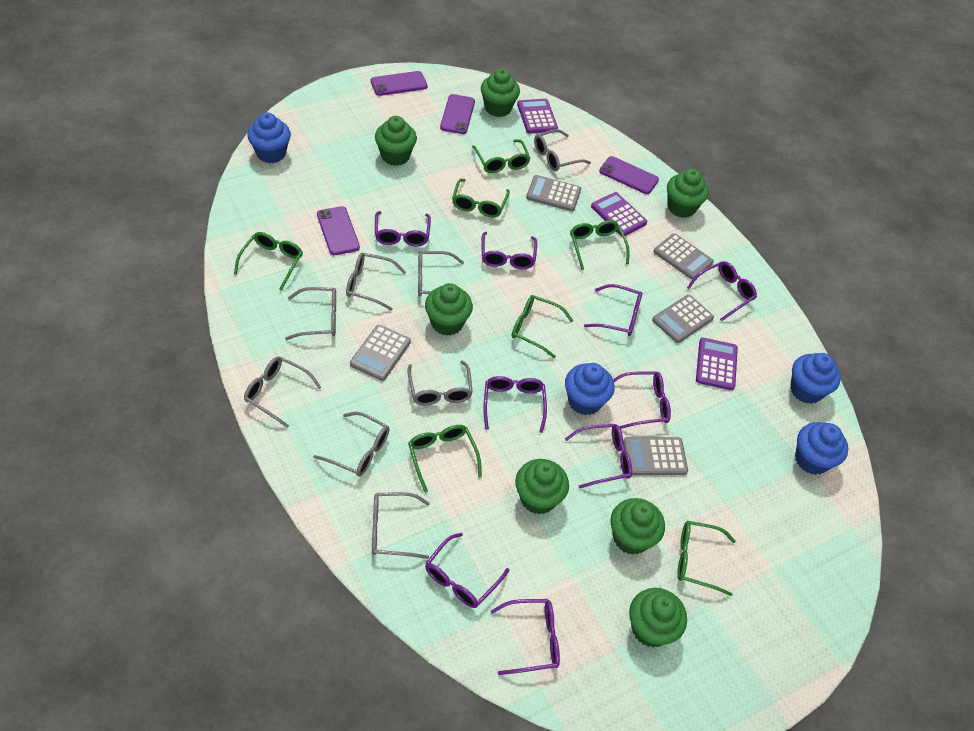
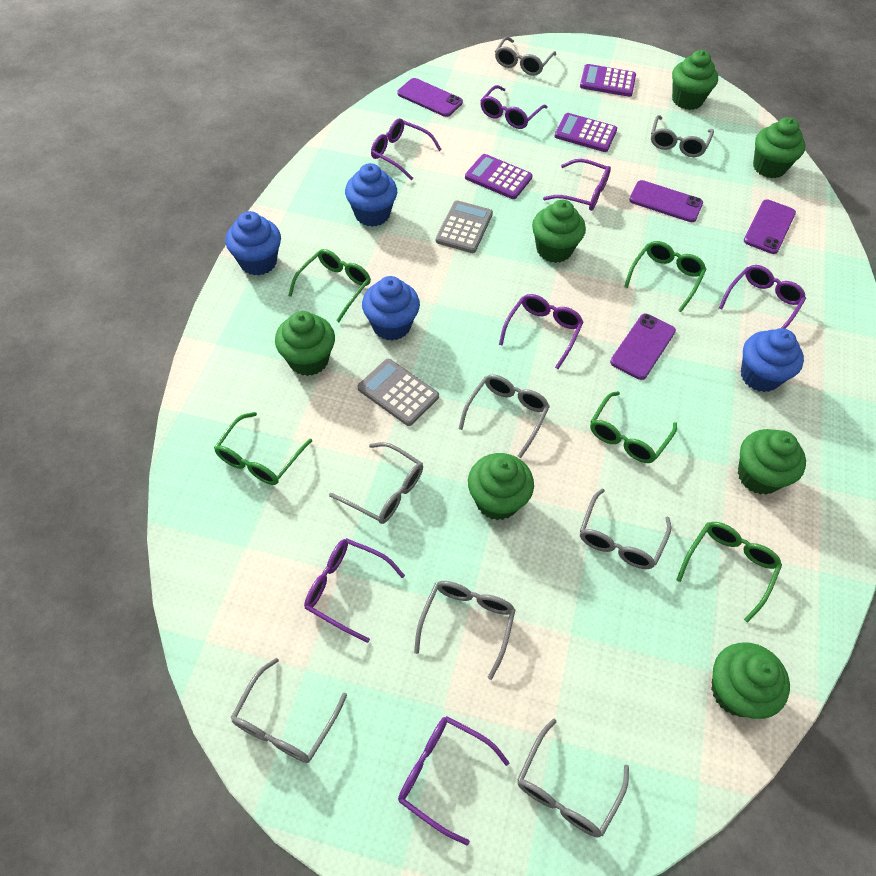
green glasses: [234,232,303,291] [408,425,482,493] [452,179,510,217] [472,139,530,173] [512,295,573,358] [570,220,630,270] [677,521,736,596] = 7 -> [214,412,312,485] [288,249,371,322] [590,391,677,463] [624,241,707,312] [676,522,782,622] = 5
grey calculator: [350,325,411,381] [526,175,581,211] [623,437,688,475] [652,295,714,343] [654,233,714,280] = 5 -> [358,359,439,426] [436,200,493,253] = 2
purple glasses: [375,211,431,246] [425,533,509,608] [481,232,537,269] [483,376,547,433] [491,599,560,675] [565,424,632,489] [584,284,642,336] [613,371,671,429] [687,261,757,322] = 9 -> [304,538,405,643] [371,118,442,180] [398,716,509,845] [480,85,548,129] [499,294,583,369] [543,159,611,211] [719,265,806,329] = 7

